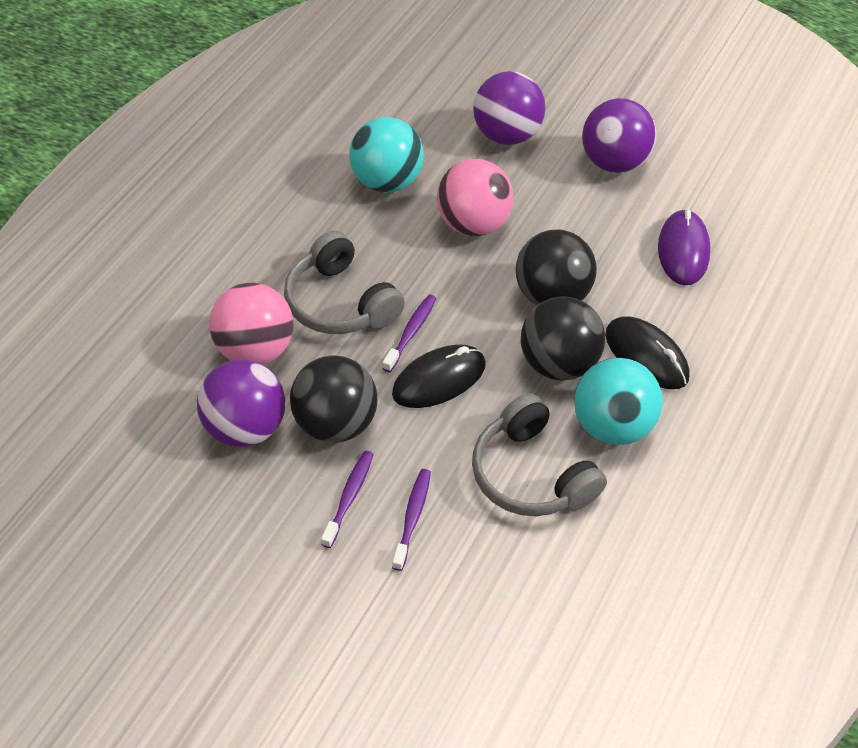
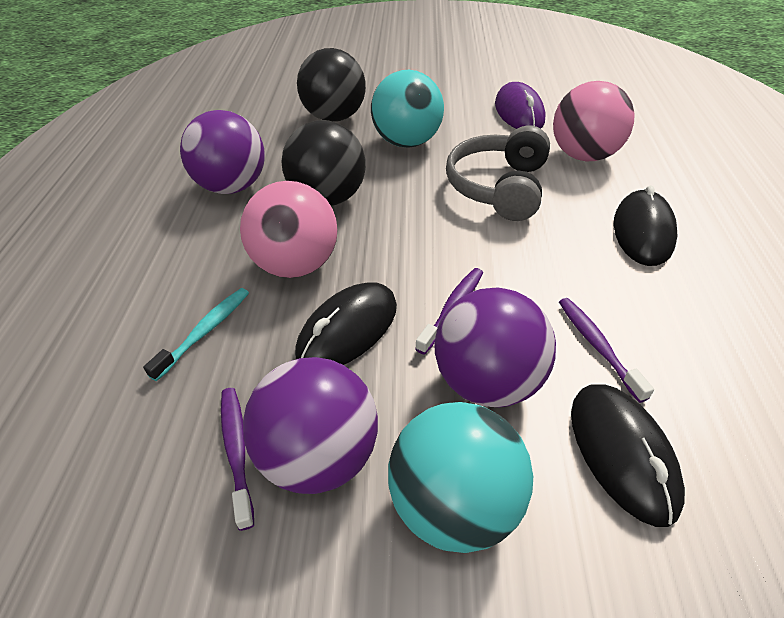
black ball: [290,355,377,443] [516,230,597,305] [521,296,605,381] = 3 -> [282,120,366,206] [297,48,366,122] = 2
black mouse: [392,344,486,408] [605,316,690,389] = 2 -> [295,282,397,365] [571,385,685,527] [614,185,678,266] = 3
grey headphones: [284,231,405,334] [472,393,607,516] = 2 -> [446,125,550,221] = 1
turquoise toothbrush: none = 0 -> [143,288,249,381] = 1

